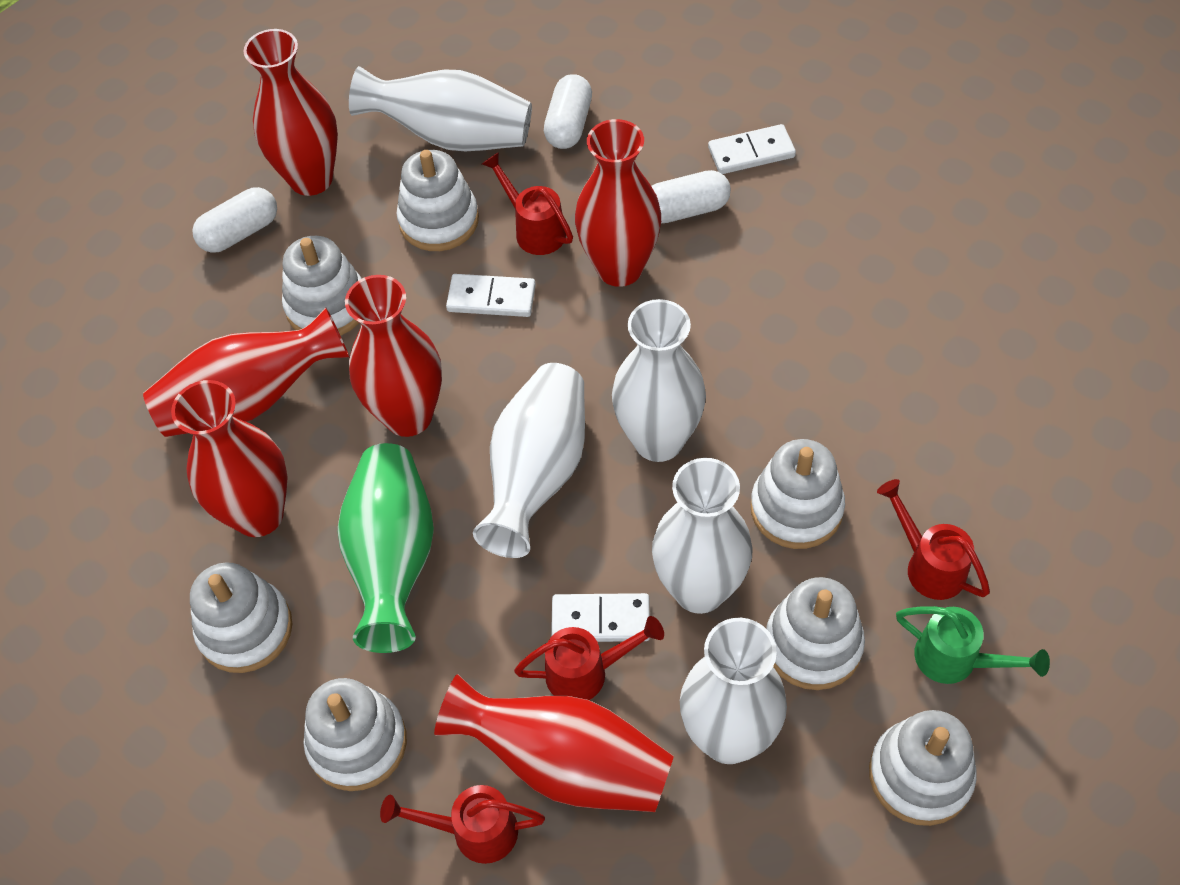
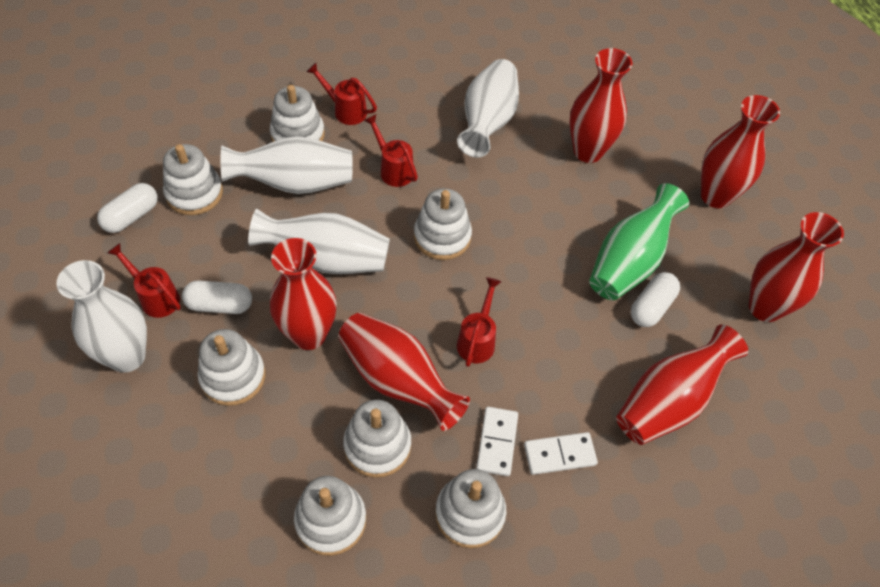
green watering can: [896,606,1050,684] = 1 -> none = 0
white domino: [446,274,536,317] [551,593,650,642] [708,124,796,174] = 3 -> [476,407,518,476] [524,432,598,475] = 2
white vase: [349,66,532,151] [473,363,585,558] [612,299,706,462] [652,458,753,614] [680,618,787,764] = 5 -> [56,260,147,373] [221,136,353,194] [248,209,390,274] [457,59,519,158] = 4

